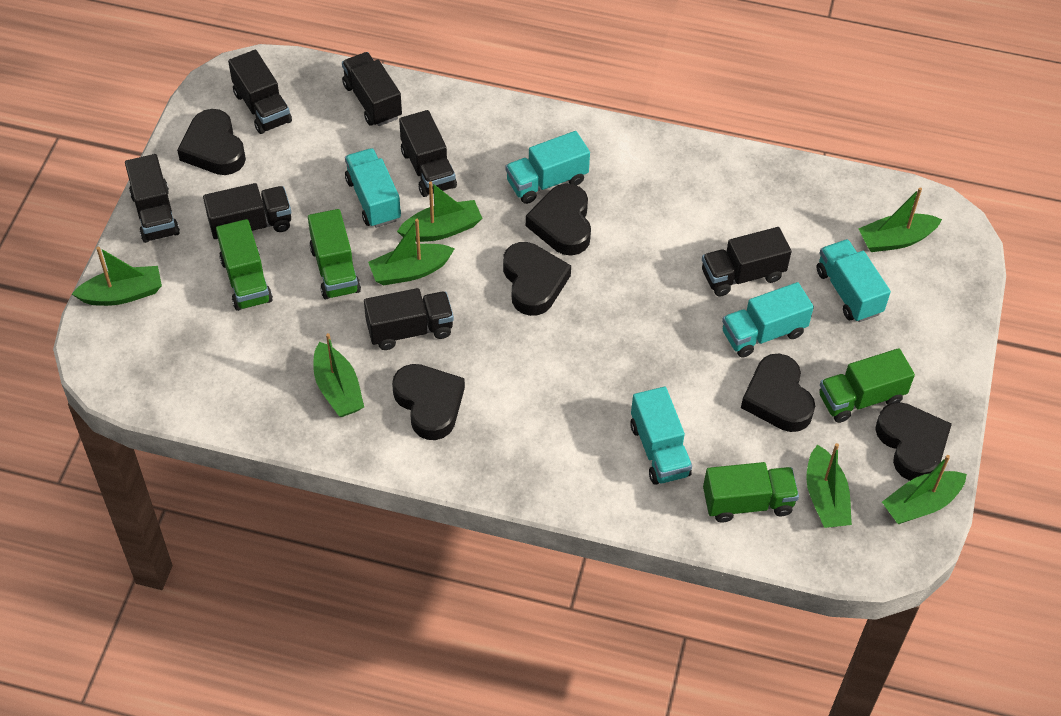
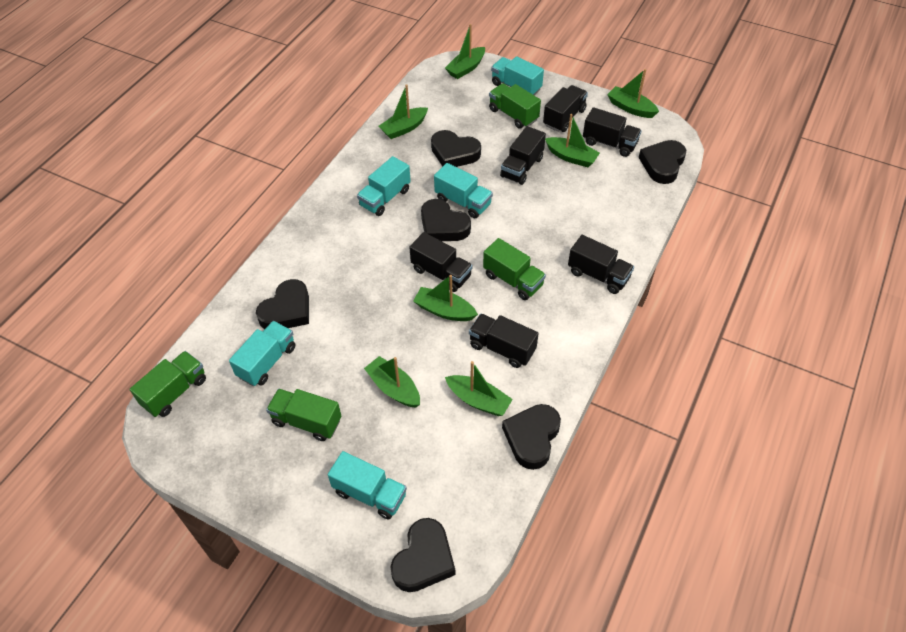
black truck: [125,154,180,243] [203,183,291,239] [228,50,292,134] [342,52,402,126] [364,288,454,350] [399,110,457,197] [702,227,792,297] = 7 -> [409,232,473,292] [469,314,539,368] [500,126,546,185] [543,85,588,132] [568,235,634,294] [583,107,642,157] = 6

